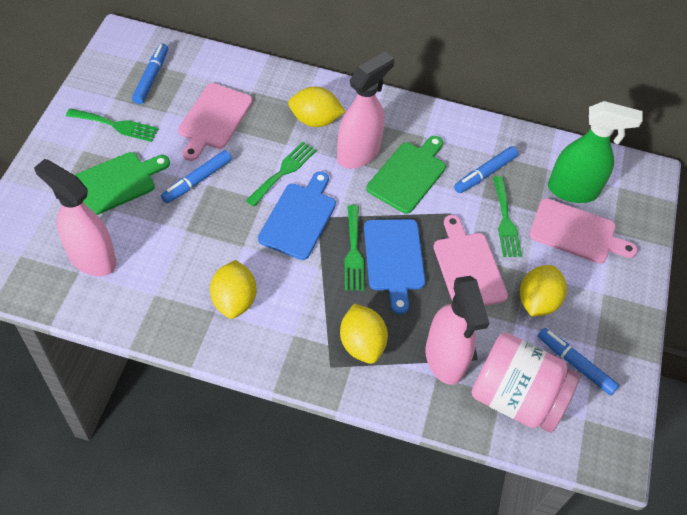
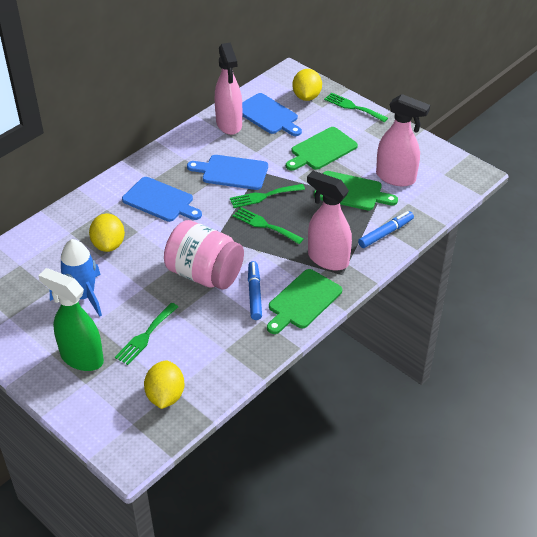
blue cutting board: [258,171,336,260] [364,219,425,314] = 2 -> [122,177,202,222] [187,155,268,190] [242,93,302,136] = 3
blue marker: [132,43,168,104] [161,150,232,203] [454,146,518,193] [538,328,619,395] = 4 -> [248,261,262,320] [358,211,414,248] = 2
blue rocket: none = 0 -> [50,239,102,317] = 1
green cutting board: [75,152,170,215] [367,136,446,214] = 2 -> [267,269,342,334] [286,127,358,171] [314,171,398,211] = 3
pink cutting board: [178,83,252,161] [433,215,508,306] [529,198,637,264] = 3 -> none = 0
yellow lemon: [210,260,256,319] [288,86,346,127] [340,304,388,364] [520,265,567,317] = 4 -> [89,214,125,252] [144,361,184,409] [292,69,322,101] = 3

